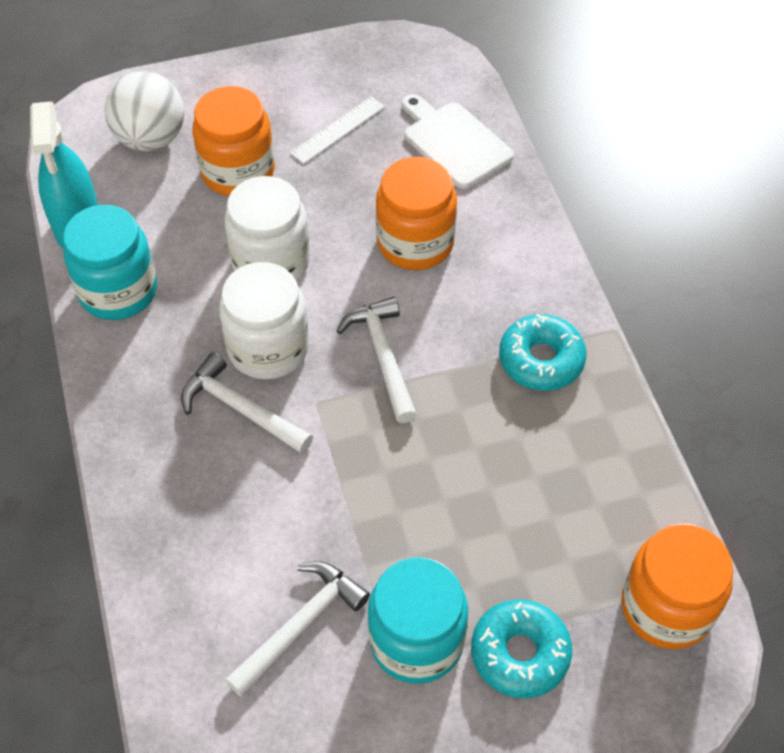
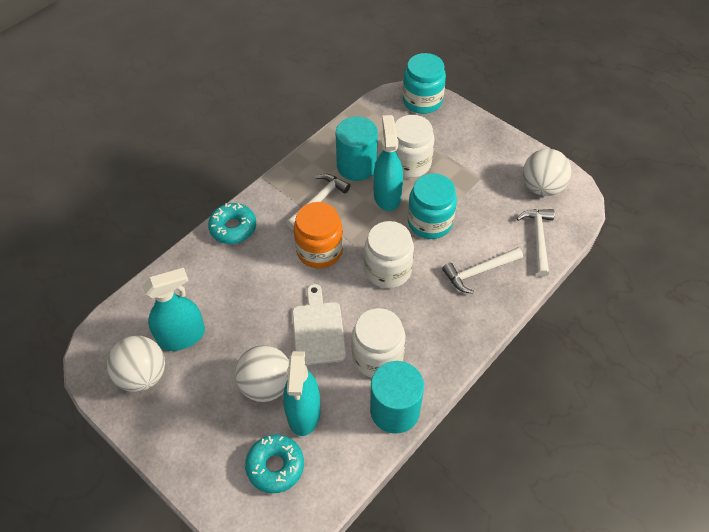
orange jar: [193,86,275,196] [376,157,457,270] [622,524,733,649] = 3 -> [294,202,343,268] = 1
turquoise cylinder: none = 0 -> [336,116,378,181] [370,361,424,433] = 2
turquoise spray bottle: [30,101,98,249] = 1 -> [143,268,205,351] [283,351,321,436] [373,115,403,211] = 3
white ball: [104,71,184,151] = 1 -> [107,336,165,392] [235,345,289,402] [523,149,572,196] = 3
white jar: [219,262,309,380] [224,176,310,281] = 2 -> [352,308,405,378] [364,221,414,289] [395,115,434,178] = 3
white ruler: [290,96,385,164] = 1 -> none = 0

